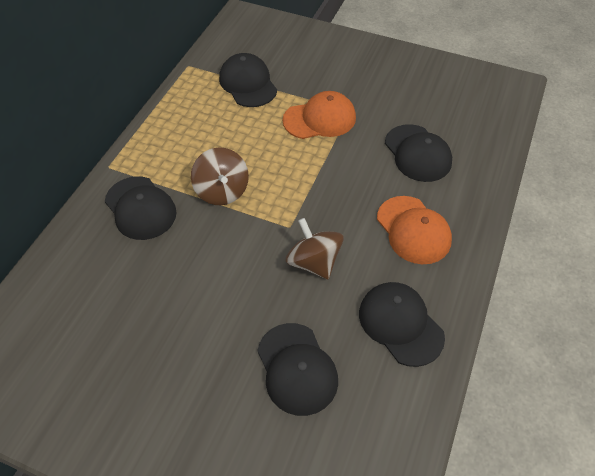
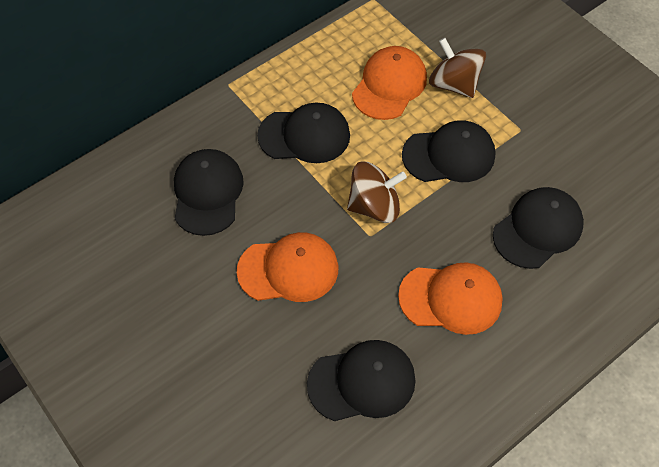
orange cap: [283,91,356,139] [377,196,452,264] = 2 -> [237,232,338,302] [352,46,427,120] [398,262,503,335] = 3

